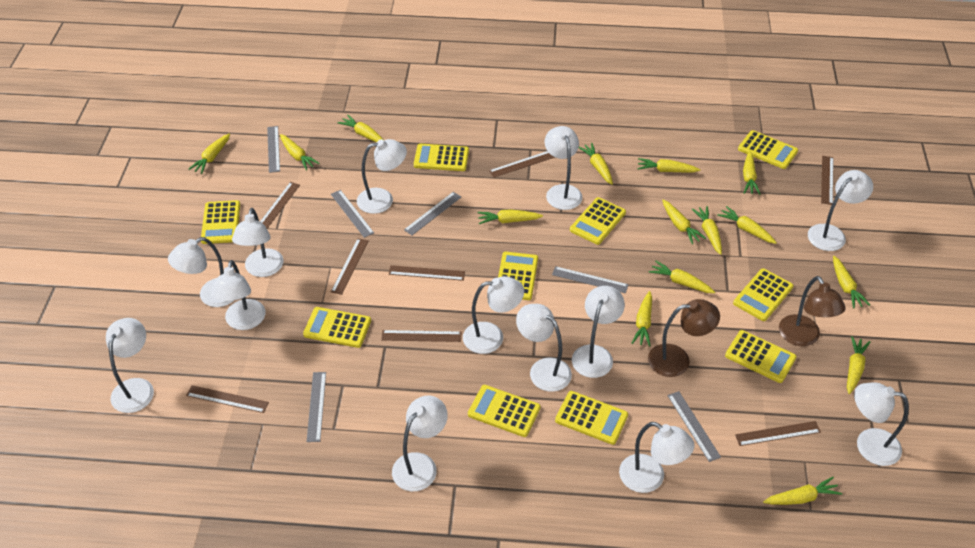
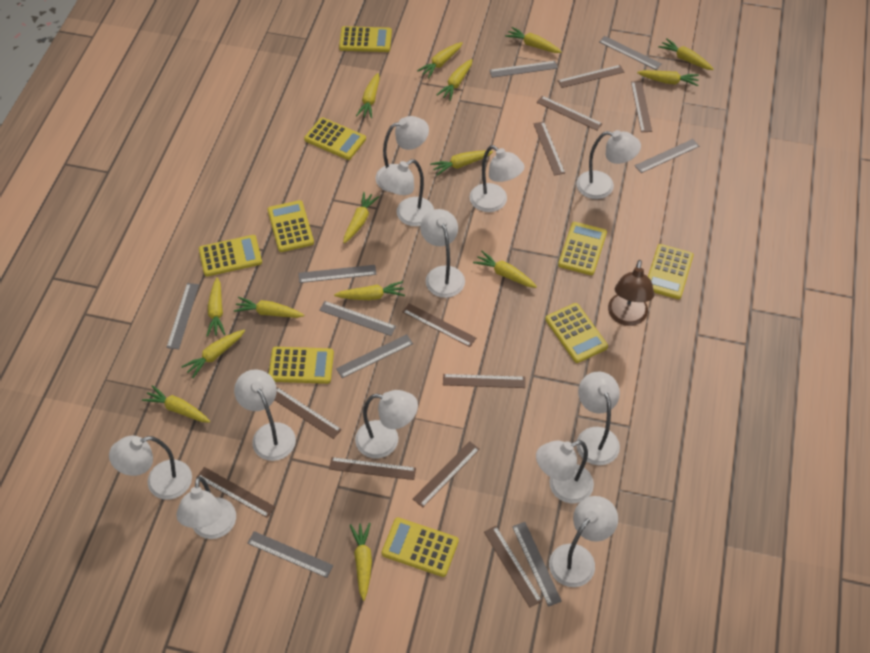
brown lamp: [648,299,720,377] [779,276,845,346] = 2 -> [608,260,655,326] = 1
brown ruler: [186,385,269,413] [260,182,300,228] [331,238,368,295] [381,330,462,342] [389,265,465,281] [489,151,555,178] [735,421,821,446] [821,156,834,205] = 8 -> [196,467,275,518] [275,387,342,439] [329,457,416,480] [403,303,476,347] [413,441,480,508] [443,374,525,388] [484,526,542,608] [533,122,565,176] [536,96,602,131] [558,65,624,88] [631,81,652,132] = 11
grey ruler: [267,126,280,173] [307,372,326,442] [331,190,374,238] [404,192,461,235] [552,266,629,293] [668,391,721,462] = 6 -> [166,283,199,349] [247,531,333,578] [299,265,376,283] [319,301,396,336] [336,334,413,378] [490,61,558,78] [512,522,562,607] [599,36,662,70] [635,139,699,173] = 9
white lamp: [106,318,154,413] [168,237,234,307] [211,260,265,330] [232,208,283,277] [357,139,407,214] [392,395,448,491] [463,276,524,354] [516,304,572,392] [545,126,582,210] [572,286,625,378] [619,422,694,493] [808,170,873,251] [854,382,909,466] = 13 -> [109,436,192,500] [176,476,236,539] [234,369,296,461] [355,390,418,458] [376,116,429,192] [379,159,434,226] [420,209,465,298] [469,145,524,212] [536,440,594,503] [549,496,618,587] [576,130,641,199] [576,371,620,465] = 12
yellow calculator: [201,200,240,244] [303,307,371,348] [414,144,469,171] [468,385,541,437] [498,252,538,300] [555,391,628,445] [570,197,626,245] [725,330,797,383] [733,268,793,321] [738,130,798,169] = 10 -> [199,235,262,276] [268,200,314,252] [269,347,334,384] [304,117,366,160] [339,26,392,52] [381,518,459,577] [545,303,608,363] [558,222,607,275] [648,244,694,299] = 9

